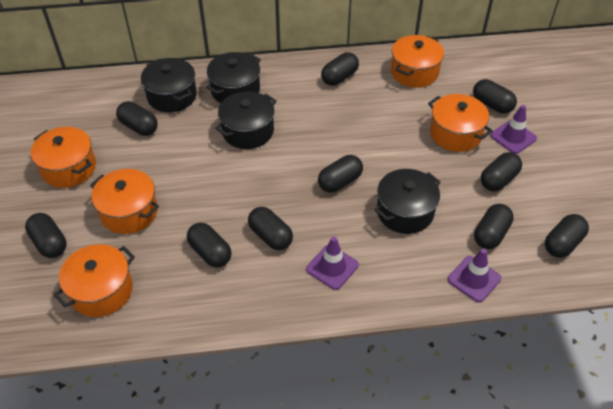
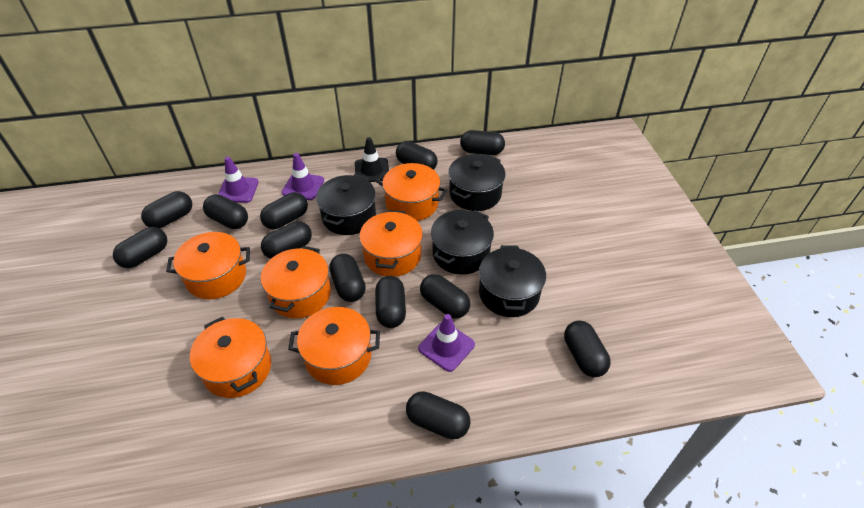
black capsule: [25,213,67,258] [116,101,158,136] [187,222,232,267] [248,207,293,250] [318,155,363,193] [321,52,359,86] [473,79,517,114] [474,204,514,249] [481,152,522,191] [545,214,589,258] = 10 -> [113,227,167,268] [141,191,192,229] [203,194,248,229] [260,192,308,230] [261,221,312,259] [329,254,366,302] [375,276,406,328] [396,141,438,170] [406,391,471,439] [420,274,470,319] [460,130,505,155] [564,320,611,377] = 12
black traffic cone: none = 0 -> [355,137,389,182] = 1
orange pot: [31,127,96,188] [54,244,135,317] [90,169,159,234] [391,35,444,88] [428,94,493,152] = 5 -> [166,232,250,299] [190,317,271,398] [261,246,331,318] [288,307,380,385] [359,210,423,277] [376,163,447,221] = 6

